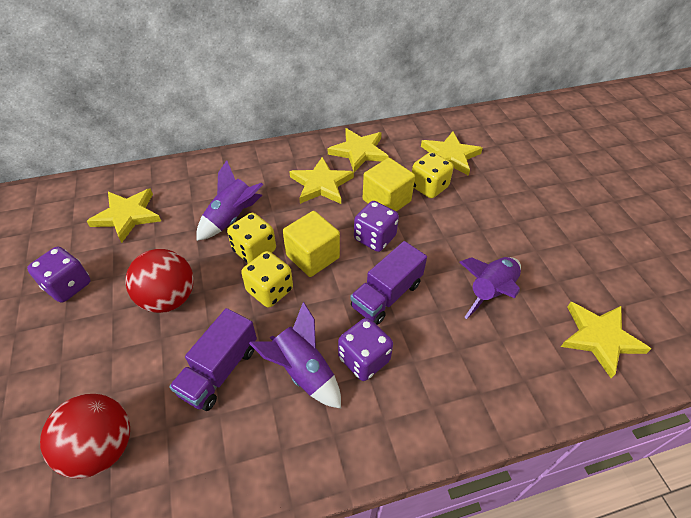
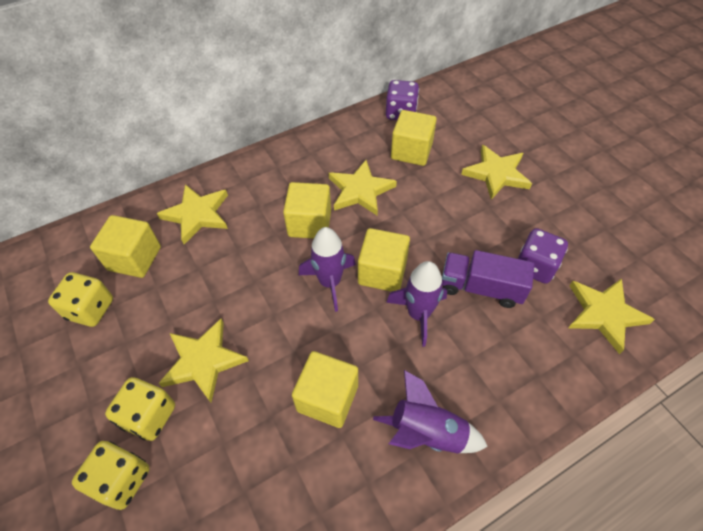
purple dice: [27,247,91,303] [338,318,393,381] [354,201,399,252] = 3 -> [386,80,419,120] [518,228,568,284] = 2
purple truck: [169,308,257,411] [351,241,427,325] = 2 -> [442,250,534,308] = 1
red ball: [40,394,130,478] [125,249,194,313] = 2 -> none = 0
yellow cube: [283,211,340,277] [362,158,415,212] = 2 -> [90,215,161,278] [283,182,331,239] [292,351,358,428] [358,228,410,292] [391,110,437,166] = 5

